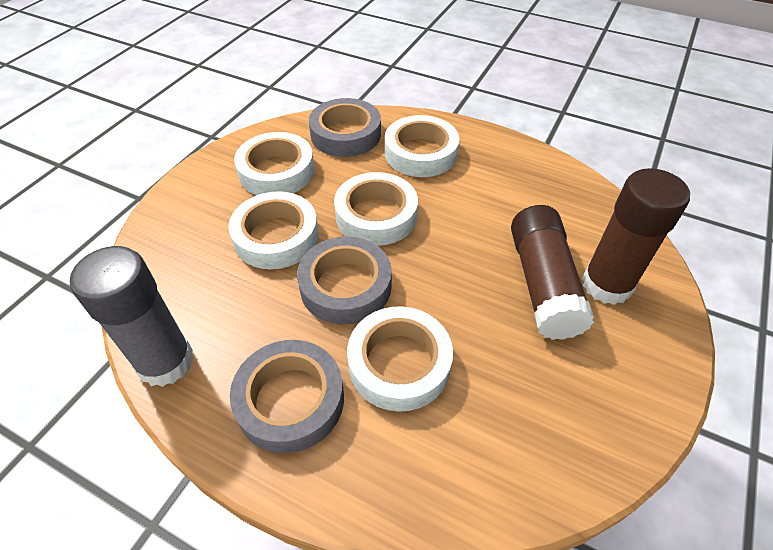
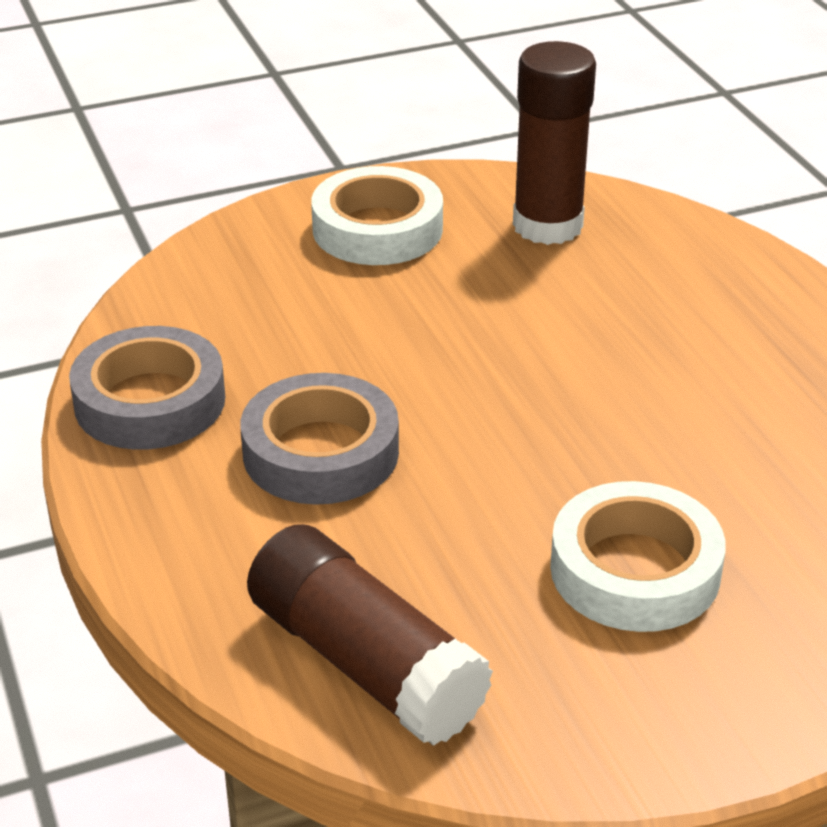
grey glue stick: [70,246,194,387] = 1 -> none = 0
grey tape: [230,340,344,453] [297,236,392,325] [309,98,381,157] = 3 -> [69,326,225,450] [240,373,399,505] = 2
white tape: [228,191,319,269] [234,132,315,195] [334,172,418,246] [347,306,453,412] [385,115,460,177] = 5 -> [311,166,443,265] [550,481,726,632] = 2

